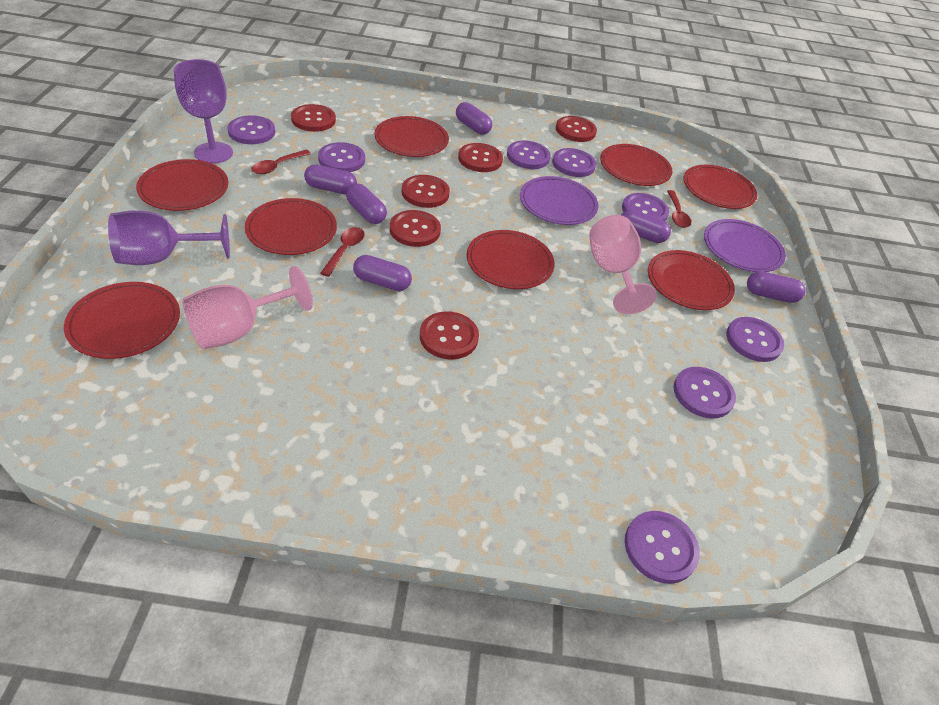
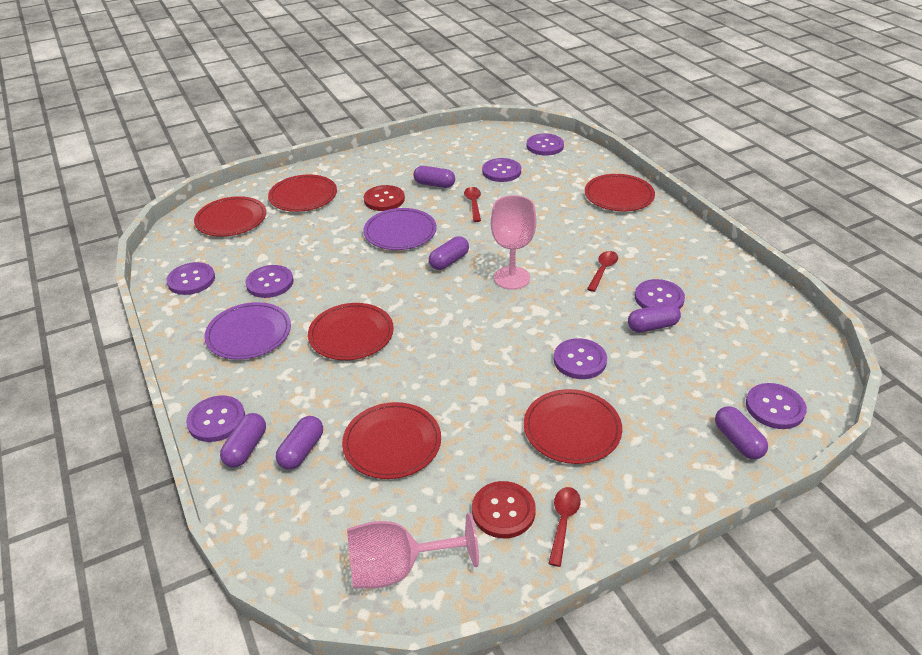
purple goblet: [108,210,230,265] [174,59,233,164] = 2 -> none = 0
red button: [291,104,336,132] [390,210,441,247] [402,175,450,208] [420,311,479,359] [458,143,503,172] [556,116,597,142] = 6 -> [364,185,405,211] [472,481,536,538] = 2
red plate: [64,282,180,359] [136,159,228,211] [245,198,337,255] [375,116,449,157] [467,230,555,289] [600,144,673,186] [648,250,735,310] [684,165,757,209] = 8 -> [194,196,266,237] [268,174,337,212] [308,303,394,360] [342,402,441,479] [524,389,622,464] [585,174,655,211] = 6

